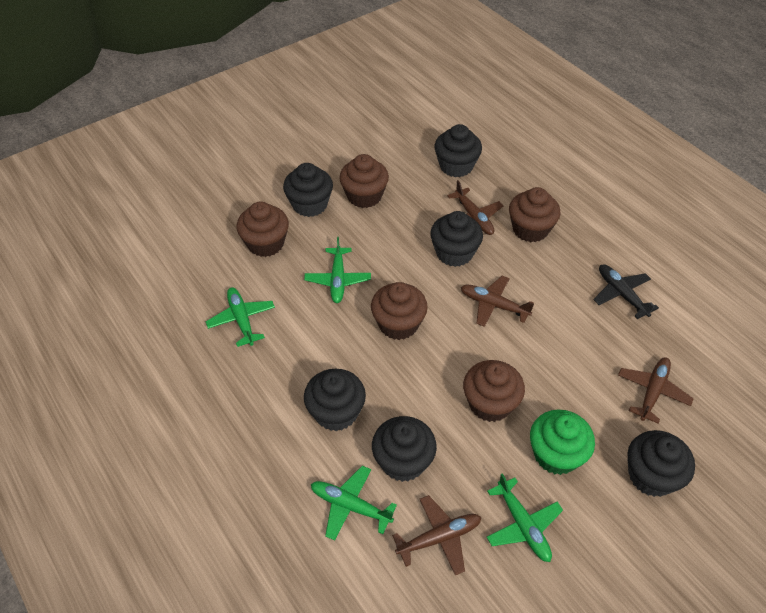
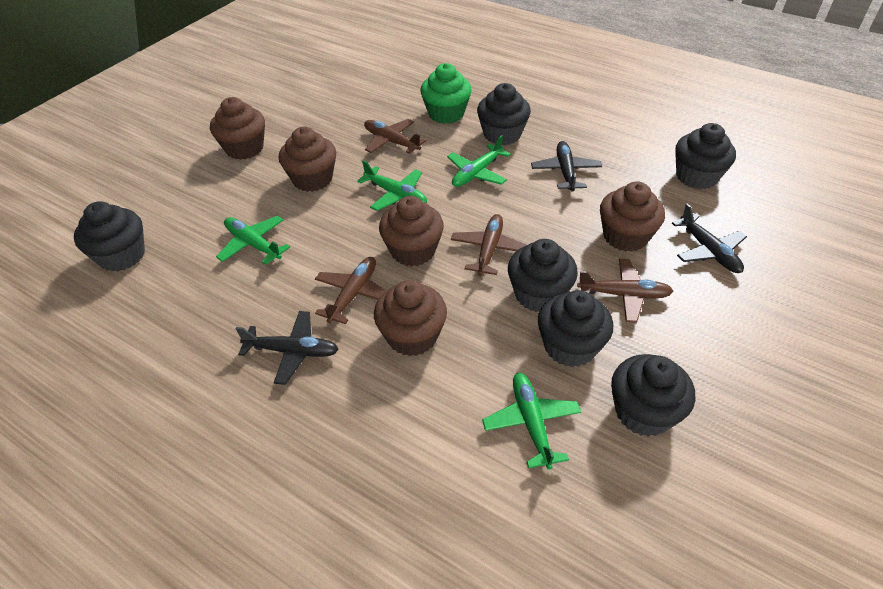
black plane: [593,264,659,319] = 1 -> [236,311,339,385] [531,141,602,192] [672,203,747,273] = 3

